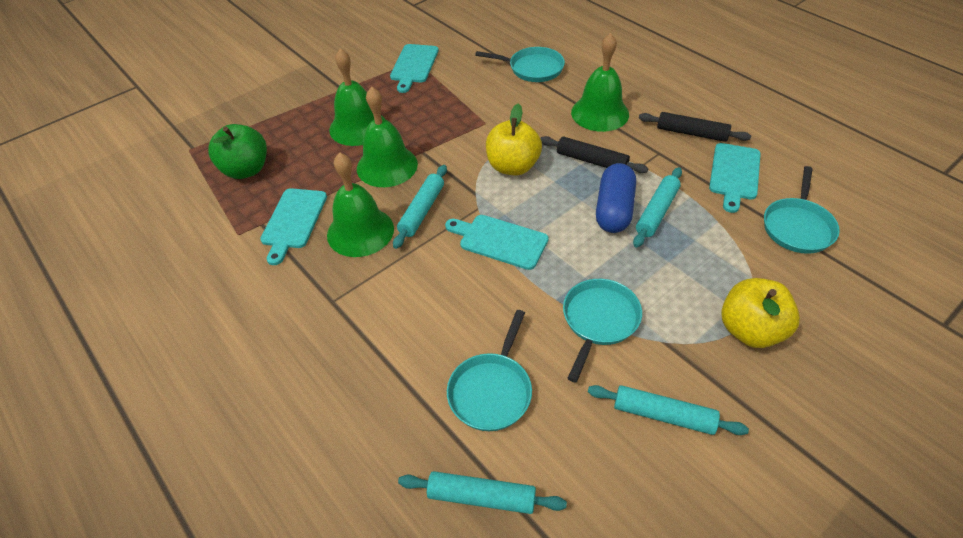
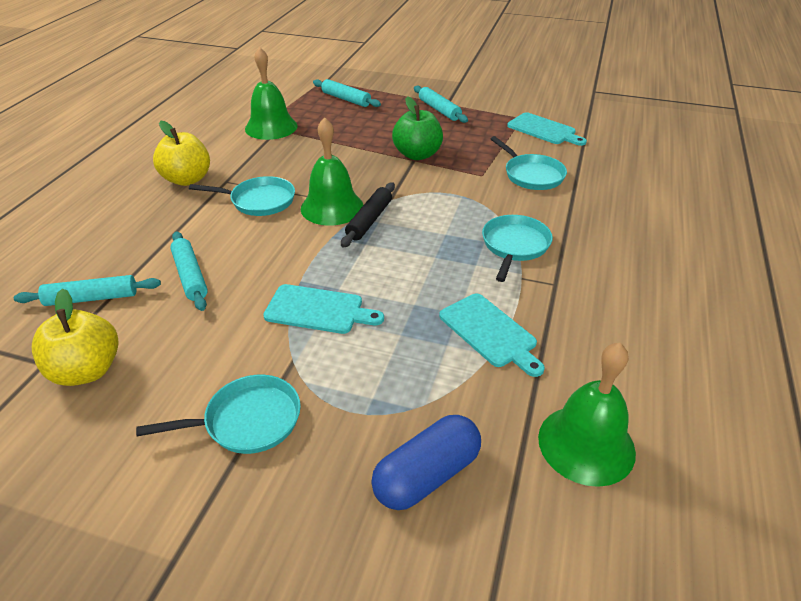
black rolling pin: [540,136,648,173] [639,112,751,142] = 2 -> [341,182,395,248] = 1
green bell: [327,153,394,257] [329,48,385,146] [357,87,418,187] [571,33,629,132] = 4 -> [245,47,298,140] [301,117,363,225] [538,342,636,487] = 3
turquoise cutting board: [260,188,327,265] [390,44,439,93] [445,215,549,270] [709,143,761,213] = 4 -> [263,284,384,334] [439,294,545,377] [507,112,587,146] = 3

